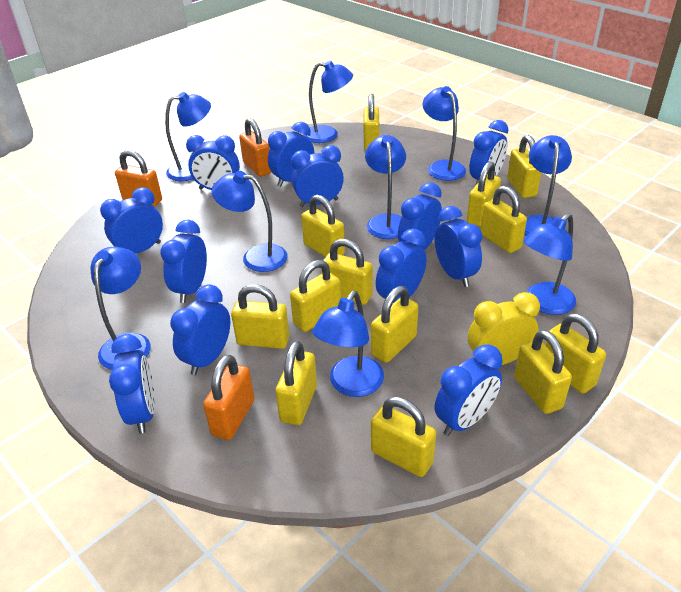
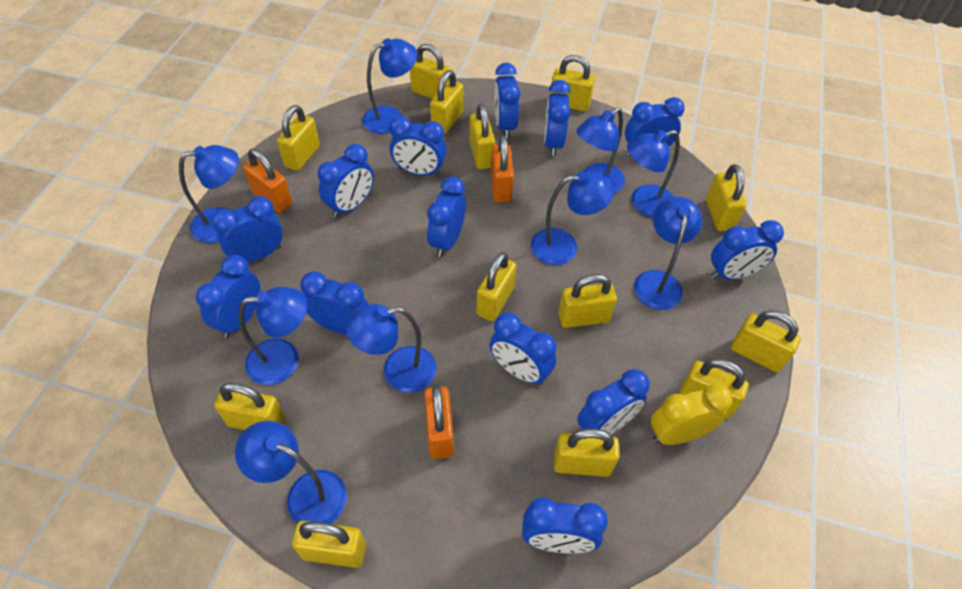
blue clock: [100,187,163,253] [109,334,155,434] [160,220,207,303] [170,284,230,375] [186,135,240,190] [268,122,314,187] [291,145,344,207] [376,228,427,303] [398,182,442,250] [435,206,482,287] [435,345,503,436] [469,120,509,186] = 12 -> [196,255,260,338] [211,196,283,262] [300,271,369,335] [317,144,374,218] [389,116,447,176] [427,176,466,257] [489,312,556,385] [494,63,520,138] [522,497,608,553] [544,80,571,156] [577,369,649,434] [625,97,685,156] [711,220,784,280] = 13

